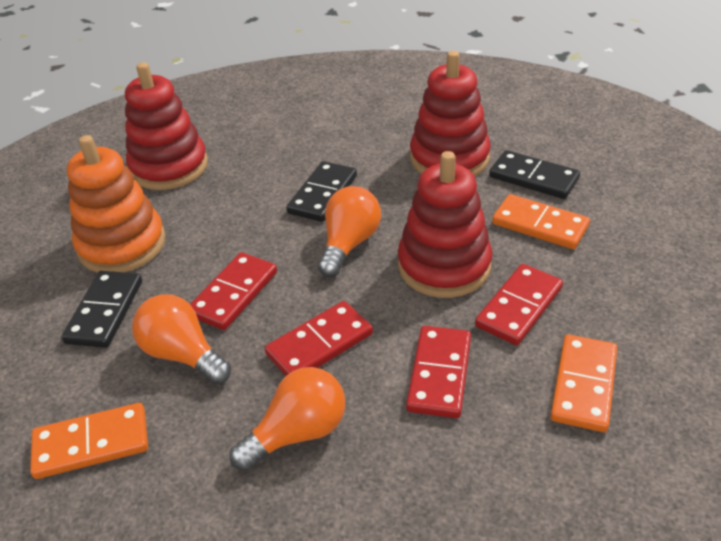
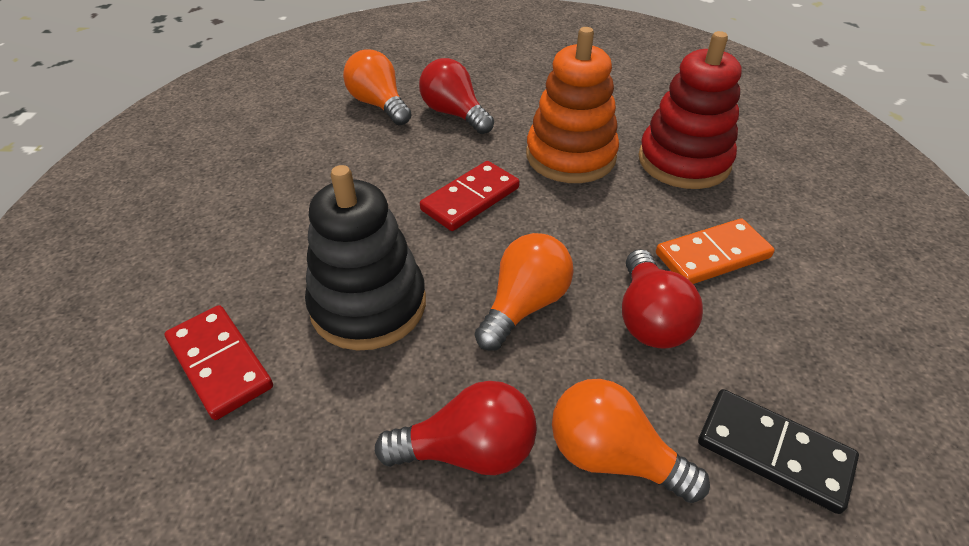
black domino: [61,271,142,348] [286,161,357,222] [489,150,580,199] = 3 -> [698,389,859,514] = 1
black stacking toy: none = 0 -> [305,165,426,351] = 1
orange domino: [30,403,148,479] [492,194,590,249] [550,334,617,432] = 3 -> [656,218,775,284] = 1
red domino: [190,252,277,330] [265,301,373,376] [406,326,471,418] [475,264,563,345] = 4 -> [164,305,273,420] [420,161,520,231] = 2
red light bulb: none = 0 -> [375,381,537,475] [419,58,494,134] [622,249,703,349] = 3
red stacking toy: [125,62,208,190] [398,151,492,298] [410,51,491,176] = 3 -> [638,31,742,189] = 1

